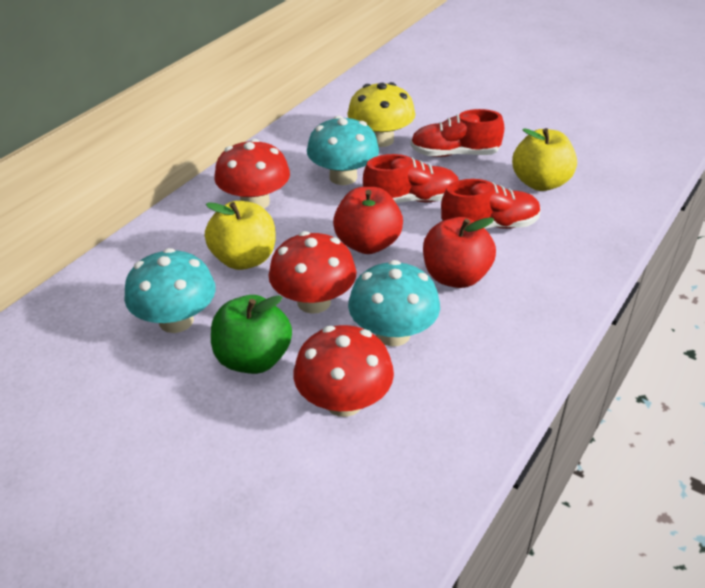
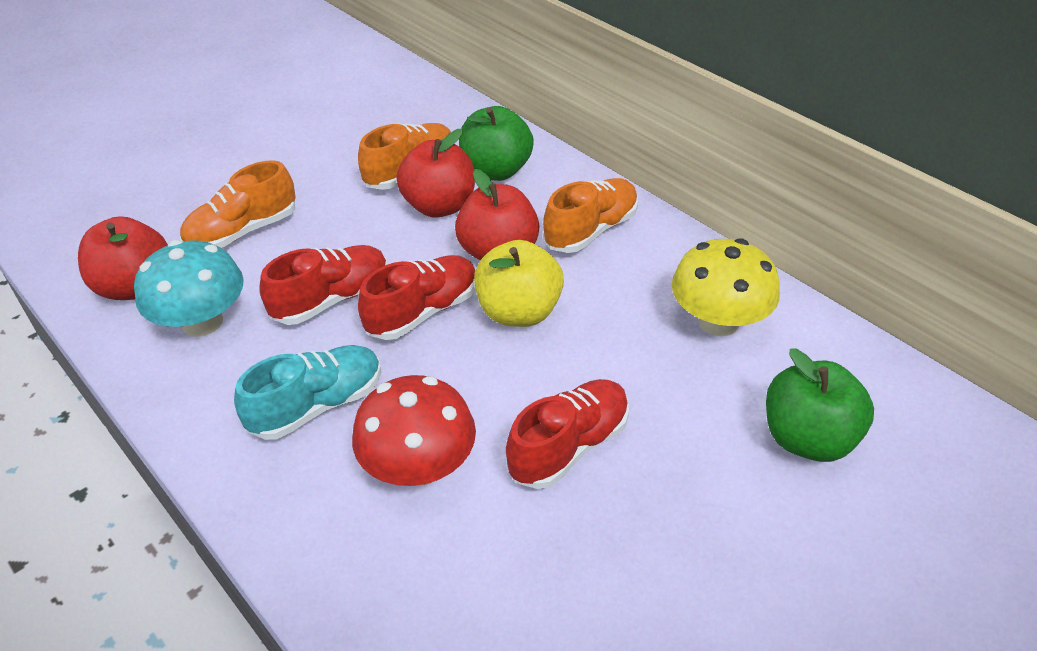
green apple: [211,295,292,374] = 1 -> [459,106,534,181] [766,348,874,462] = 2
orange shoe: none = 0 -> [180,160,296,248] [358,123,451,190] [543,178,638,253] = 3
red apple: [333,187,403,254] [423,217,496,288] = 2 -> [78,216,168,300] [396,129,475,218] [455,169,539,260] = 3
red mushroom: [214,139,290,209] [268,231,356,314] [293,325,394,417] = 3 -> [352,375,476,486] = 1
turquoise mushroom: [124,248,216,333] [307,116,379,185] [348,260,440,347] = 3 -> [134,240,244,337] = 1
turquoise shoe: none = 0 -> [234,345,381,440] = 1
yellow apple: [205,201,275,270] [512,128,577,191] = 2 -> [474,240,564,327] = 1

